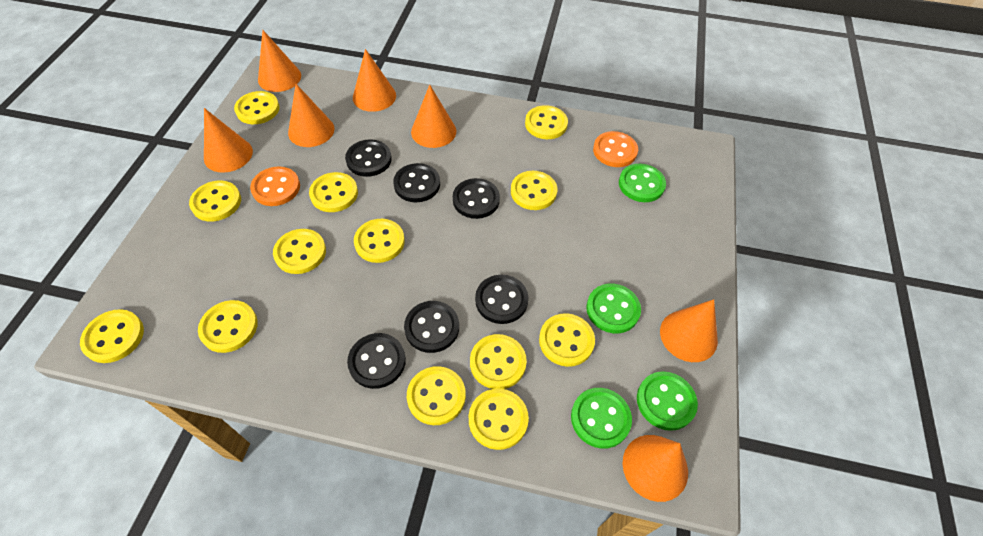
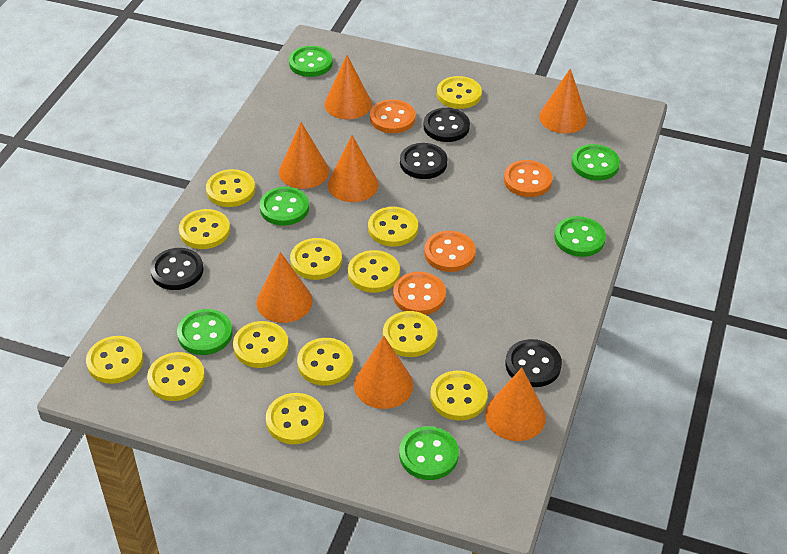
black button: [345,139,392,177] [347,333,406,389] [393,163,440,202] [404,301,459,353] [453,178,500,219] [475,275,528,324] = 6 -> [150,248,203,290] [400,143,447,179] [424,108,470,142] [505,339,562,387] = 4
green button: [571,388,632,449] [586,284,641,333] [619,164,666,202] [637,371,698,431] = 4 -> [177,309,233,355] [259,187,309,226] [289,46,333,77] [399,426,459,480] [554,216,606,257] [571,144,620,180] = 6
orange button: [250,166,300,206] [593,131,638,167] = 2 -> [370,99,416,133] [393,272,446,315] [424,231,476,272] [504,160,553,197] = 4

